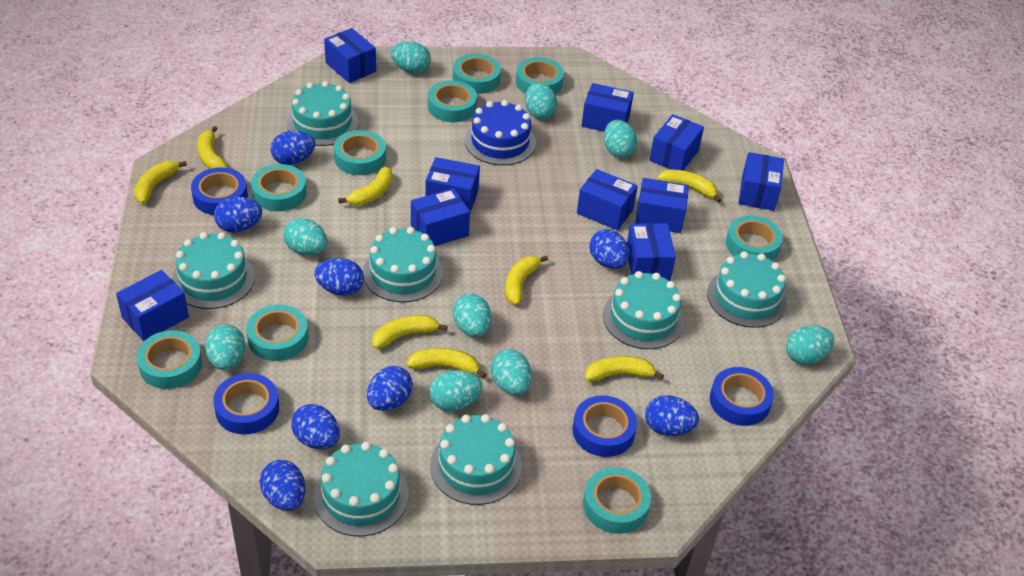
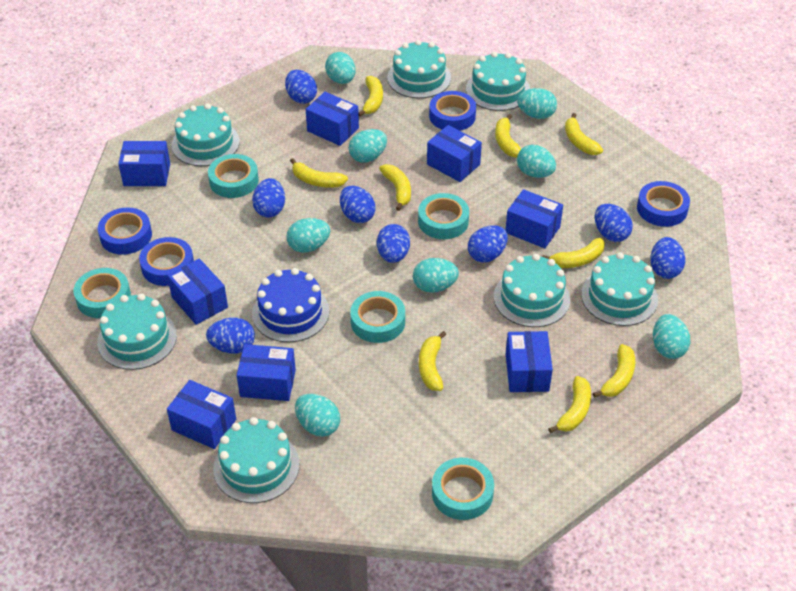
blue box: [116,270,189,341] [324,28,376,83] [411,188,470,246] [425,157,480,212] [577,169,638,230] [581,83,634,132] [627,223,676,281] [635,178,689,233] [649,114,704,171] [739,152,784,211] = 10 -> [118,141,170,186] [167,258,228,325] [167,380,236,449] [237,344,296,401] [306,92,359,146] [427,125,482,182] [506,189,563,249] [506,331,553,392] = 8
turquoise egg: [205,324,245,370] [284,218,328,256] [391,41,431,74] [429,370,482,411] [453,294,492,337] [491,349,532,395] [525,82,557,119] [604,120,637,158] [786,325,834,365] = 9 -> [286,218,330,253] [295,394,340,437] [325,52,355,84] [349,129,387,163] [413,258,459,293] [517,88,557,119] [517,145,556,178] [653,314,690,359] = 8
turquoise tape: [137,330,202,389] [246,305,308,361] [251,164,307,211] [334,130,386,175] [428,81,477,122] [453,54,501,94] [515,57,564,94] [583,467,651,534] [726,216,783,261] = 9 -> [74,268,131,318] [208,154,259,198] [350,291,405,343] [418,193,469,239] [432,458,494,520] = 5
yellow banana: [134,161,187,204] [197,126,228,169] [338,167,393,206] [372,315,448,349] [407,348,486,378] [505,255,548,305] [585,356,664,382] [657,170,721,202] = 8 -> [290,158,348,188] [359,76,383,117] [379,164,411,211] [419,331,446,391] [495,114,521,158] [542,238,605,268] [548,376,591,433] [565,113,603,155] [593,344,635,398] = 9

